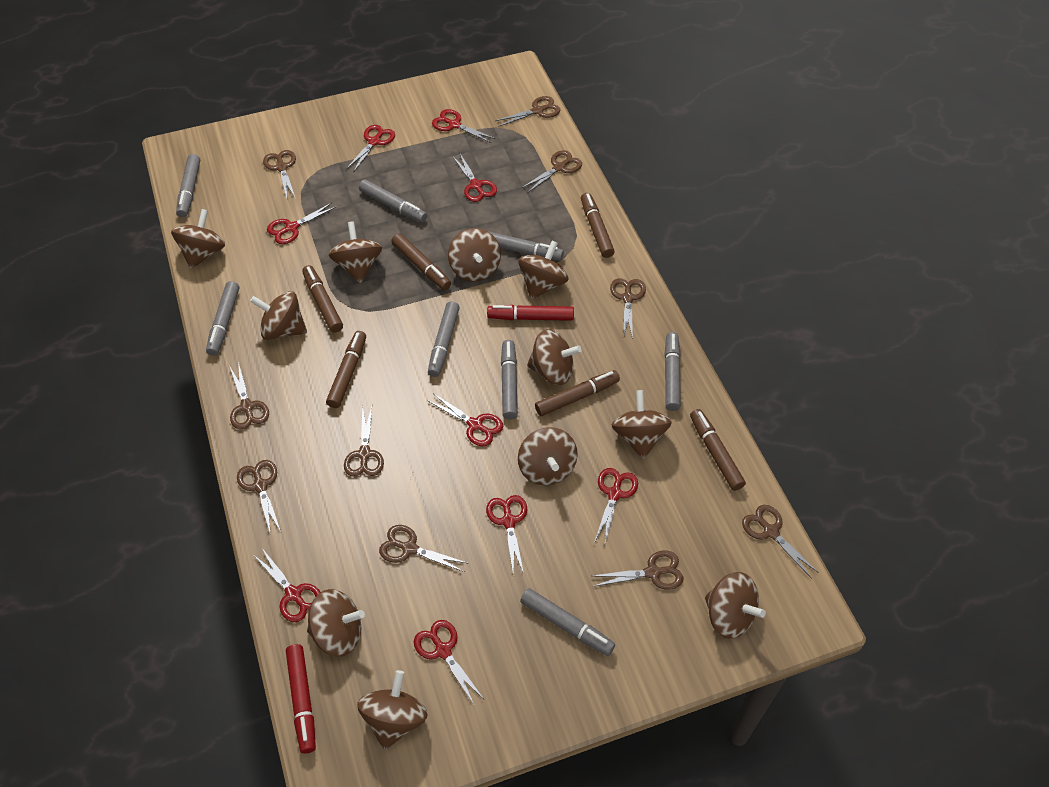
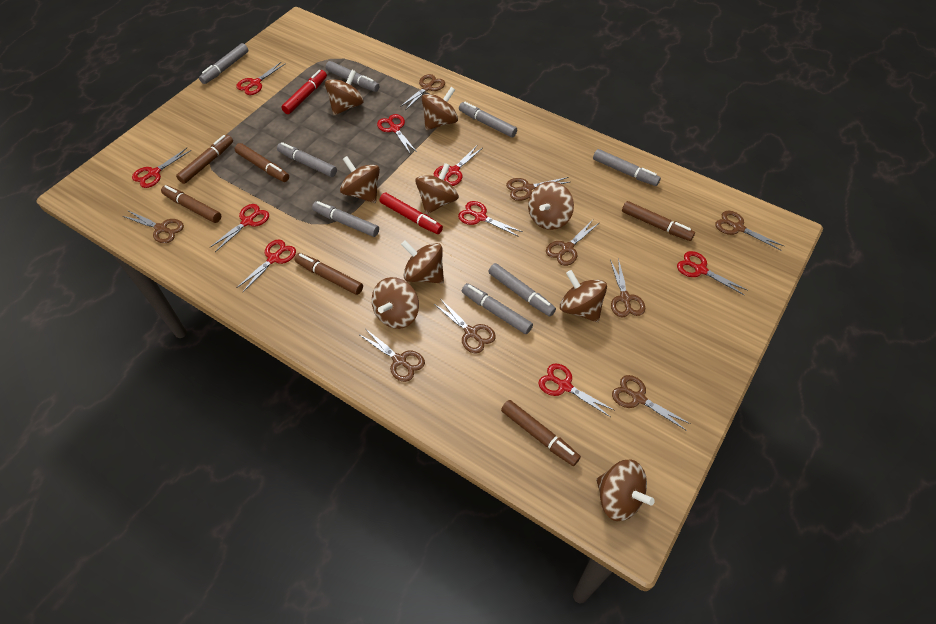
brown scissors: [230,362,269,429] [237,460,281,535] [263,150,296,199] [344,406,384,477] [379,525,469,572] [495,96,560,127] [522,150,582,192] [592,550,684,590] [610,278,646,339] [742,505,819,579] = 10 -> [123,210,184,243] [360,329,425,382] [400,74,445,109] [434,300,496,353] [506,177,570,201] [546,220,599,266] [610,258,646,317] [612,375,691,431] [715,211,784,251] = 9
brown spinning top: [171,209,225,269] [250,291,307,340] [307,589,365,657] [329,221,382,283] [357,670,428,750] [448,228,501,282] [518,241,569,300] [518,427,577,485] [527,329,582,385] [612,390,672,459] [705,572,766,639] = 11 -> [325,70,364,115] [340,156,380,203] [372,277,419,329] [401,240,444,284] [415,163,459,214] [422,87,458,130] [528,181,574,230] [560,270,607,322] [596,460,655,521] = 9

